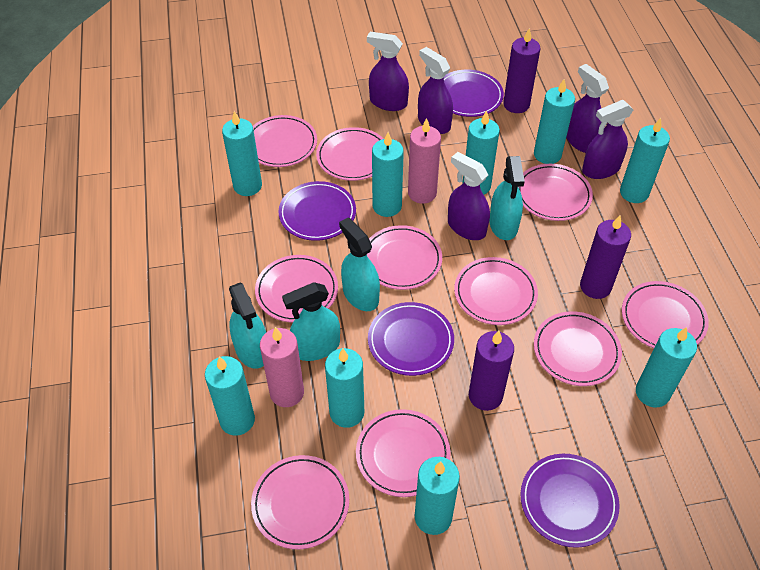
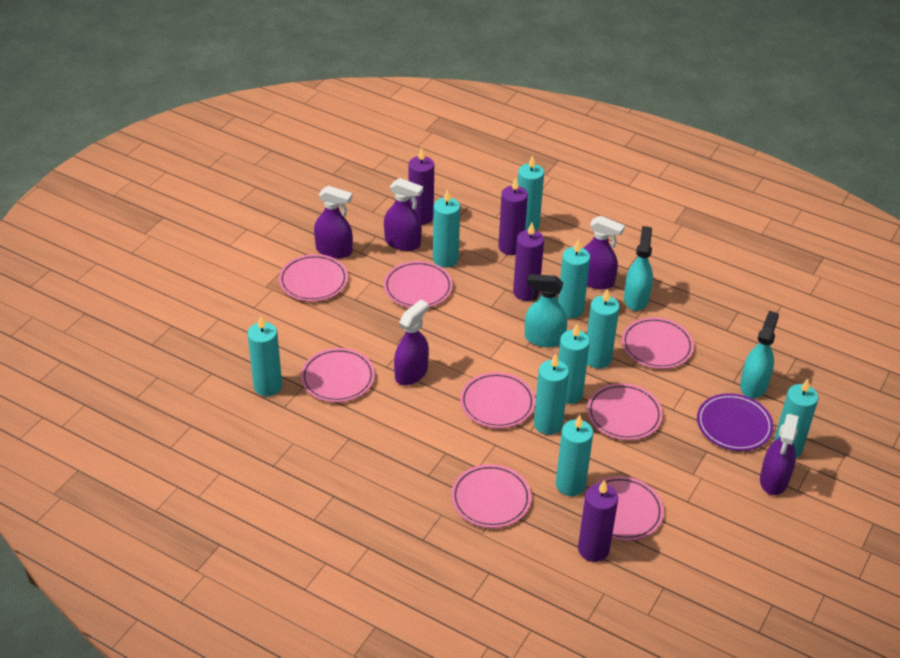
pink candle: [260,327,304,407] [408,118,441,204] = 2 -> none = 0
pink plate: [251,455,349,549] [253,115,317,167] [255,255,338,322] [316,127,383,181] [356,409,450,497] [367,225,442,290] [454,257,538,325] [519,164,593,221] [534,311,622,386] [622,281,709,348] = 10 -> [279,254,348,301] [301,348,375,402] [384,261,453,308] [451,464,531,528] [460,372,535,428] [583,476,664,541] [587,383,663,440] [622,317,694,369] = 8
purple candle: [469,331,514,411] [503,28,540,113] [580,215,631,299] = 3 -> [409,148,434,225] [498,178,528,255] [513,223,544,301] [578,480,618,562] = 4
purple plate: [278,181,356,241] [368,302,454,376] [444,70,504,117] [520,454,620,548] = 4 -> [697,393,773,451] = 1
turquoise spray bottle: [229,282,266,369] [282,282,340,361] [339,217,380,311] [489,156,525,240] = 4 -> [525,274,567,347] [624,226,653,311] [740,311,779,399] = 3

